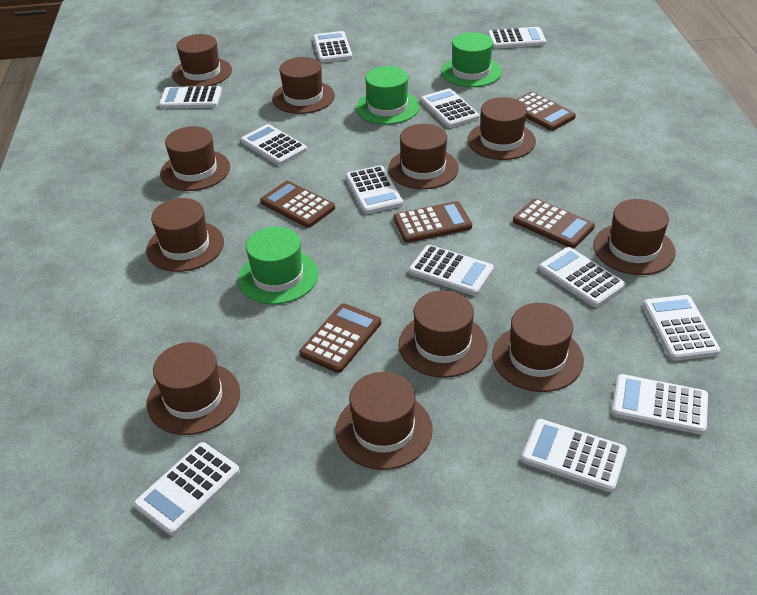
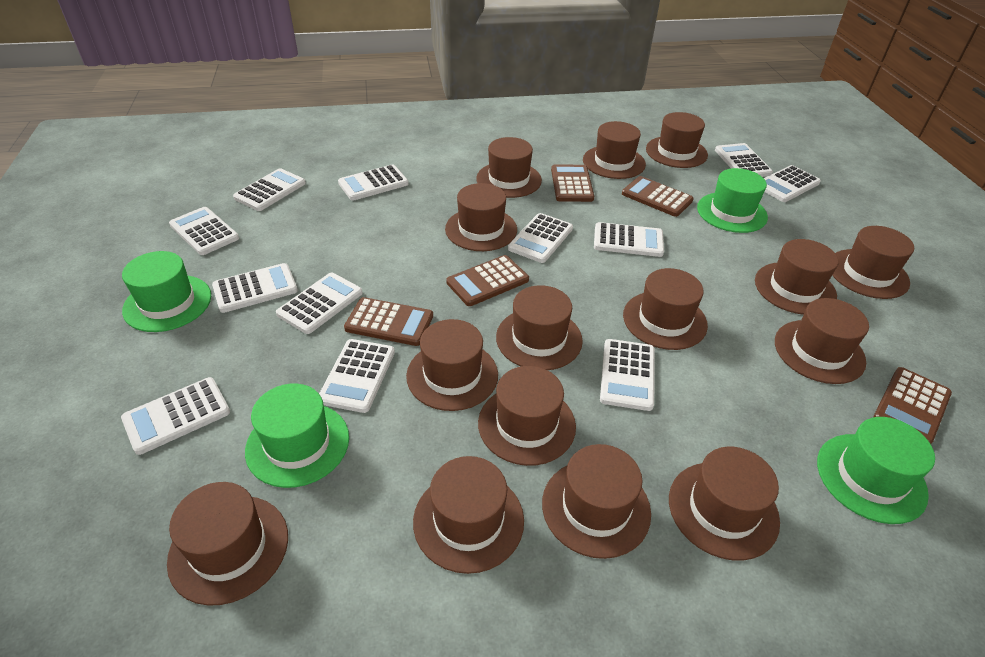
brown hat: [146,198,224,272] [147,342,240,435] [160,126,230,191] [172,34,232,87] [272,57,335,114] [336,372,433,470] [388,124,459,189] [399,290,487,378] [467,97,536,160] [492,303,584,392] [593,199,675,275] = 11 -> [167,482,288,606] [406,319,498,411] [413,456,524,574] [445,183,517,251] [476,137,542,198] [478,366,576,466] [496,285,583,370] [542,444,651,559] [583,121,646,179] [623,268,708,350] [646,112,708,168] [669,447,780,561] [755,239,839,315] [775,298,869,384] [832,226,914,299] = 15
green hat: [238,227,319,304] [356,66,420,125] [441,32,502,87] = 3 -> [122,251,211,332] [245,383,349,488] [697,168,768,233] [817,417,935,524] = 4

